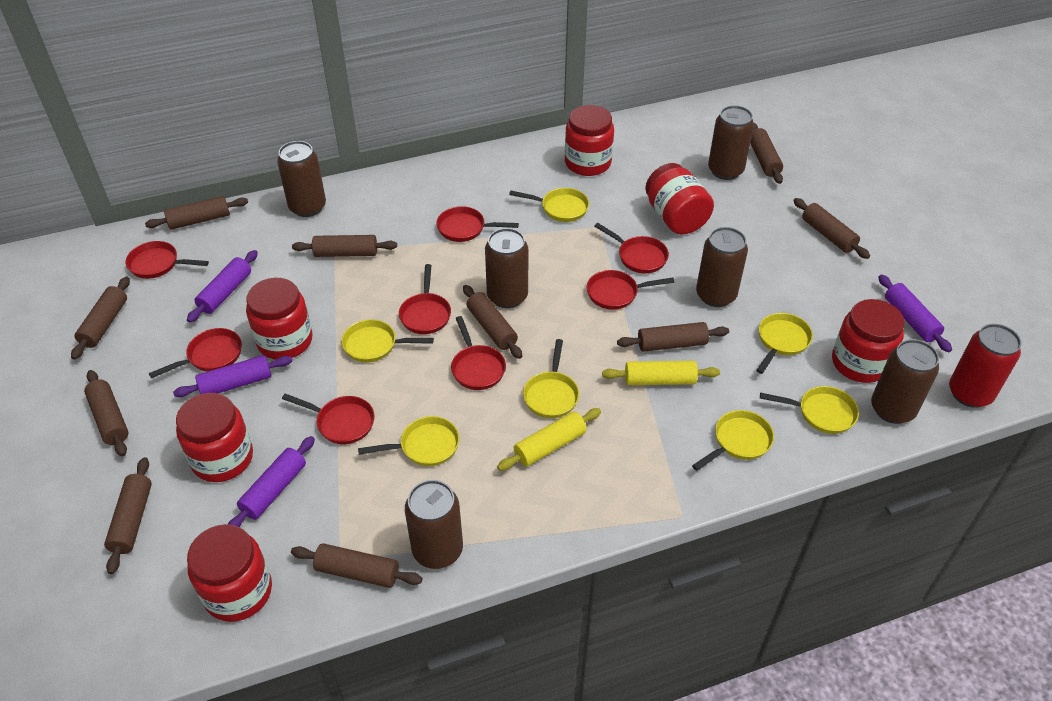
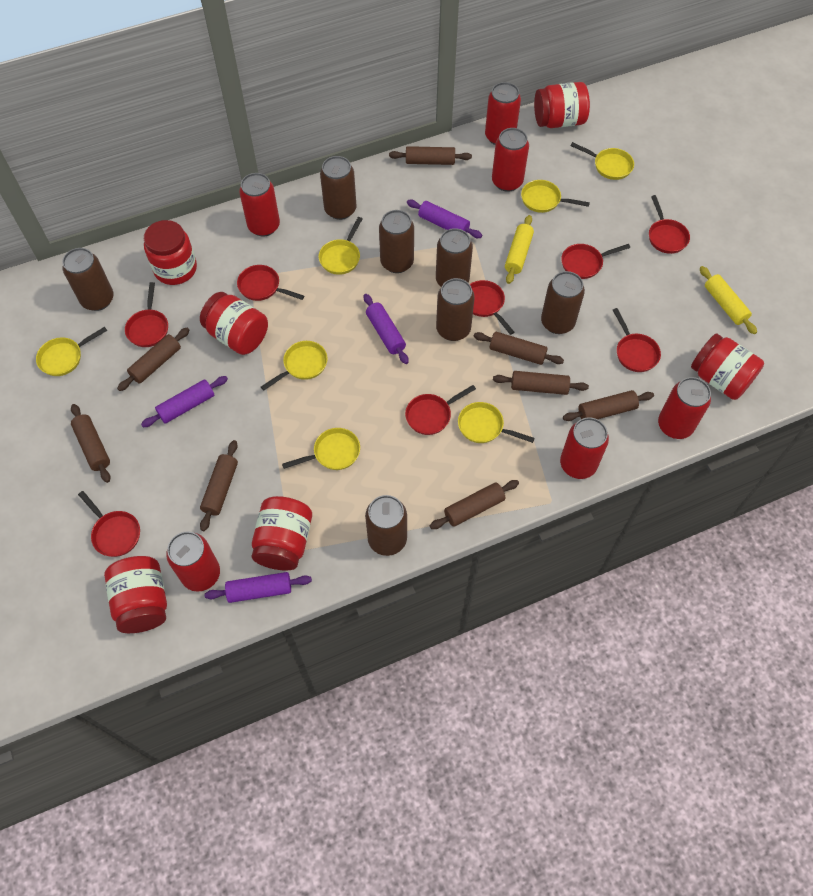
brown can: [277,141,326,217] [405,480,463,569] [485,228,528,308] [696,227,748,307] [708,105,754,180] [871,339,939,424] = 6 -> [62,248,114,311] [320,156,356,220] [365,495,407,556] [379,210,414,273] [436,228,473,287] [436,278,475,341] [541,271,585,334] = 7
brown rolling pin: [71,277,130,360] [84,370,129,457] [104,457,152,574] [145,196,248,230] [291,543,423,588] [292,235,397,257] [463,285,522,359] [617,322,729,352] [750,123,783,184] [793,198,870,259] = 10 -> [71,404,111,483] [117,328,190,391] [200,440,238,531] [389,146,472,165] [430,480,519,529] [474,332,564,365] [493,371,589,395] [563,390,654,421] = 8
red can: [949,324,1022,408] = 1 -> [166,531,220,591] [239,173,280,237] [485,82,521,145] [492,128,529,192] [560,418,609,479] [658,377,711,439] = 6

